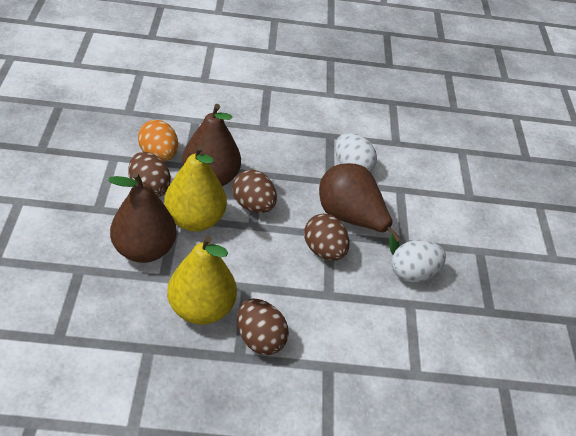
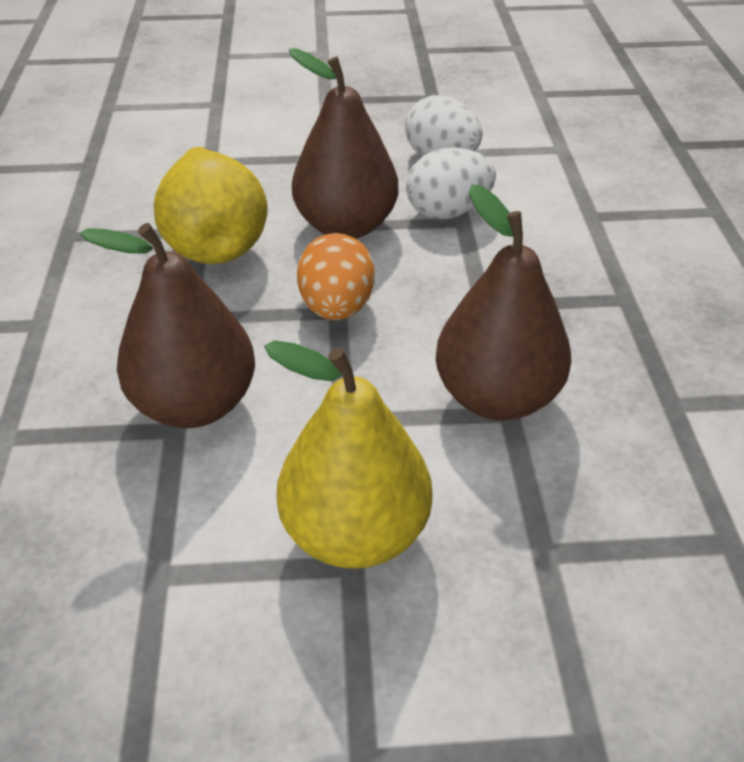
brown egg: [128,152,171,197] [232,170,277,213] [237,299,289,355] [304,214,350,261] = 4 -> none = 0

